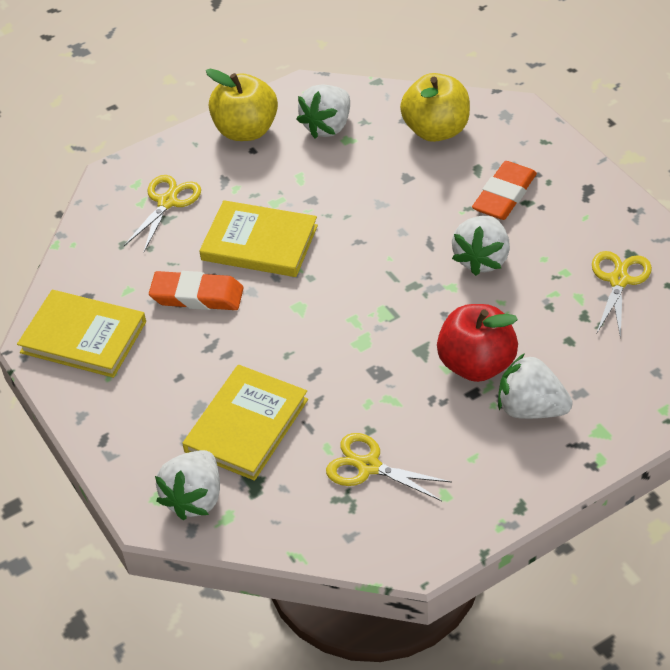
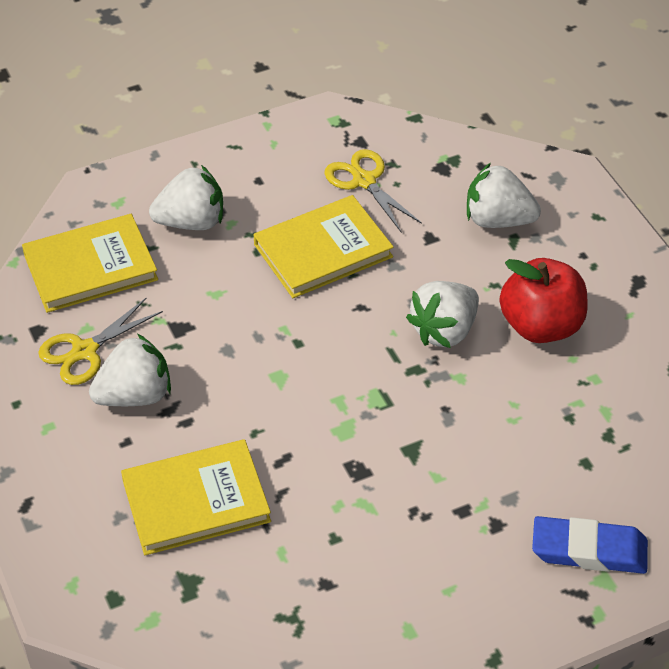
blue eraser: none = 0 -> [532,516,648,574] = 1
orange eraser: [149,271,244,310] [472,161,537,220] = 2 -> none = 0
yellow apple: [206,69,278,141] [400,73,470,142] = 2 -> none = 0
yellow scissors: [124,175,201,252] [326,433,452,501] [592,251,652,339] = 3 -> [38,298,163,385] [324,149,422,232] = 2

